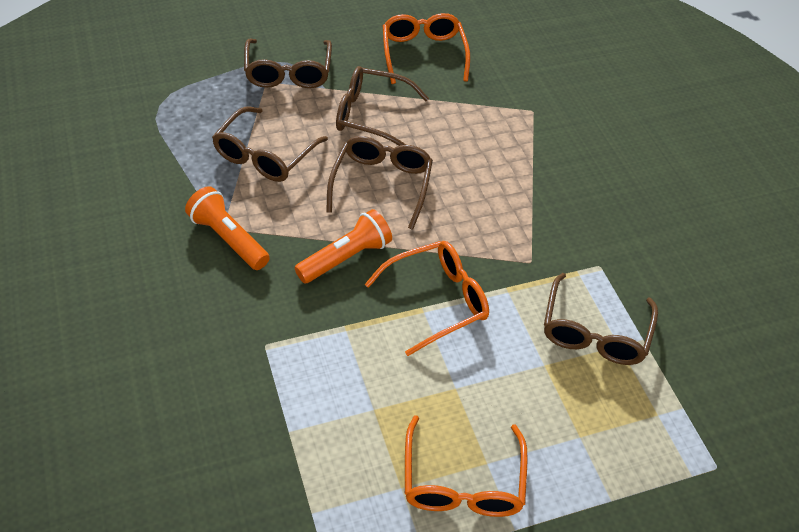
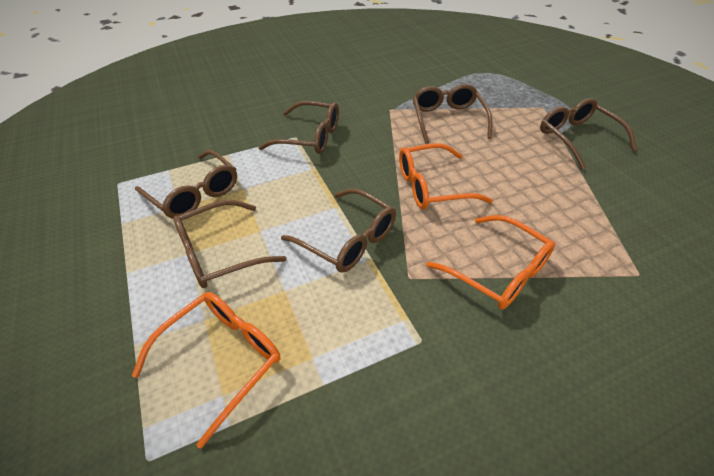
brown glasses: [212,107,328,182] [244,39,332,88] [326,136,433,230] [336,66,429,146] [544,273,658,365] = 5 -> [135,150,237,219] [173,200,286,288] [258,101,339,154] [281,188,396,273] [413,84,492,144] [540,98,637,169] = 6
orange flashlight: [185,186,270,270] [295,209,392,283] = 2 -> none = 0

